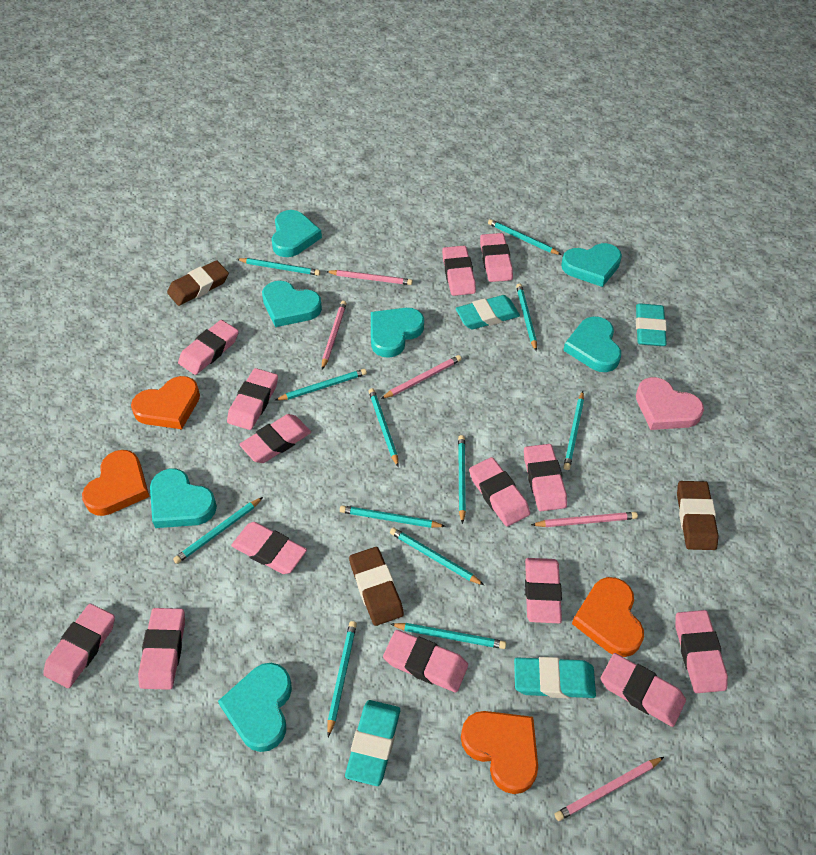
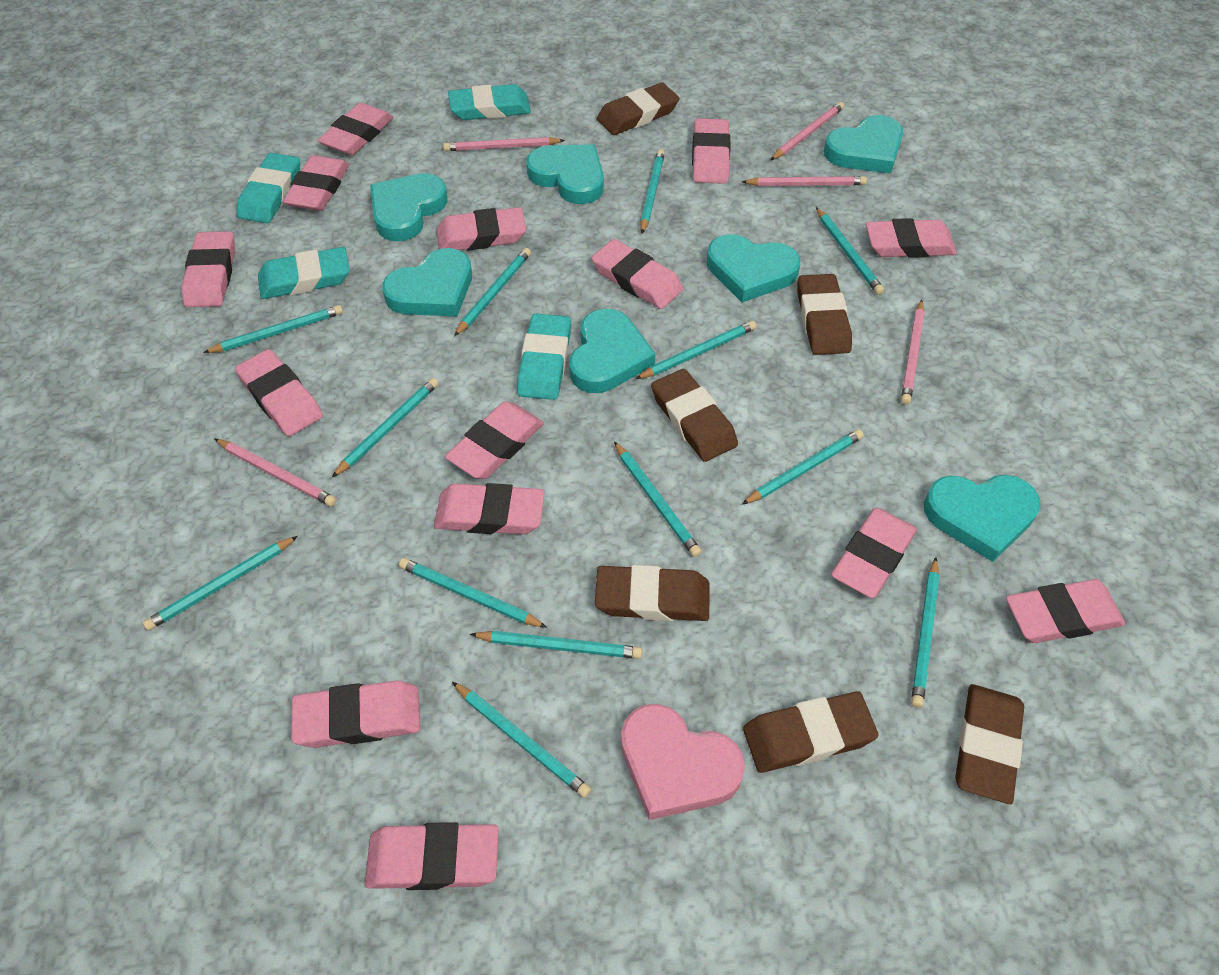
brown eraser: [167,260,229,306] [349,547,404,626] [677,481,719,550] = 3 -> [595,565,709,621] [597,82,679,135] [651,369,738,462] [743,691,878,773] [797,274,852,355] [955,684,1024,804] = 6
orange heart: [82,450,149,516] [131,376,200,429] [461,711,538,794] [572,577,644,657] = 4 -> none = 0
turquoise pencil: [173,497,263,564] [237,258,320,276] [275,369,367,401] [327,621,357,737] [340,505,446,528] [369,388,399,467] [390,527,484,585] [391,623,506,649] [458,435,466,524] [488,219,562,255] [516,283,537,351] [564,391,584,470] = 12 -> [143,536,298,631] [203,305,343,353] [332,378,439,477] [399,558,547,628] [452,682,591,798] [454,248,531,336] [470,631,642,659] [614,441,702,557] [635,321,756,379] [640,149,665,234] [742,429,863,504] [816,207,884,295] [911,557,939,708] = 13

